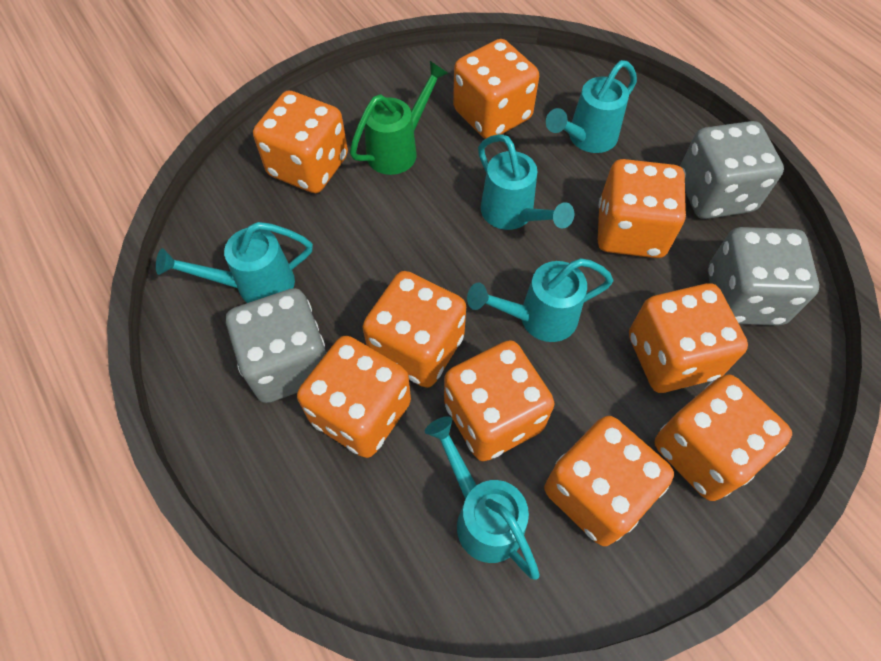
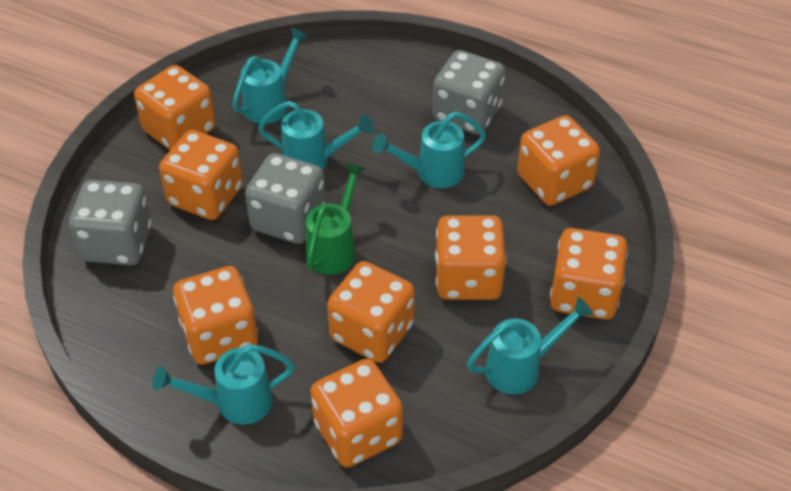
orange dice: [253,91,348,193] [297,336,411,458] [362,271,466,388] [444,340,555,461] [453,39,539,139] [544,416,674,546] [598,159,686,258] [629,283,748,393] [654,374,792,501] = 9 -> [134,65,216,150] [159,130,243,220] [173,266,258,365] [311,359,403,467] [327,261,415,363] [435,215,507,300] [517,115,600,206] [550,228,628,320] = 8

